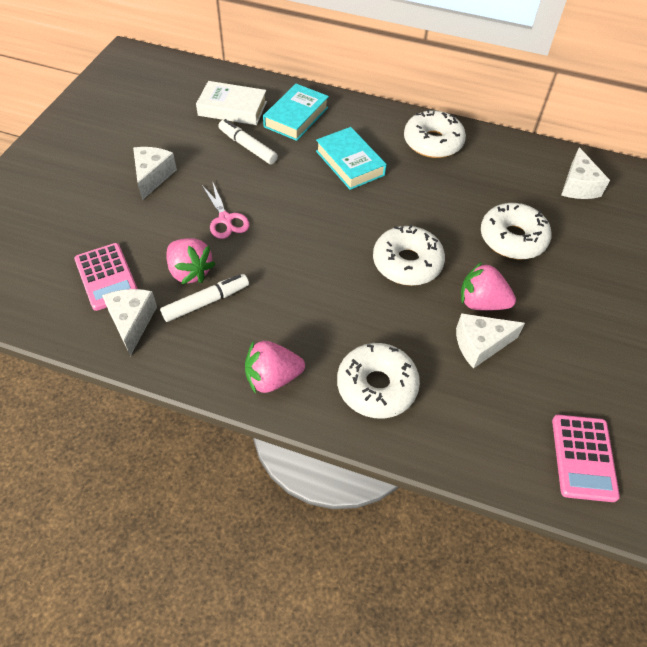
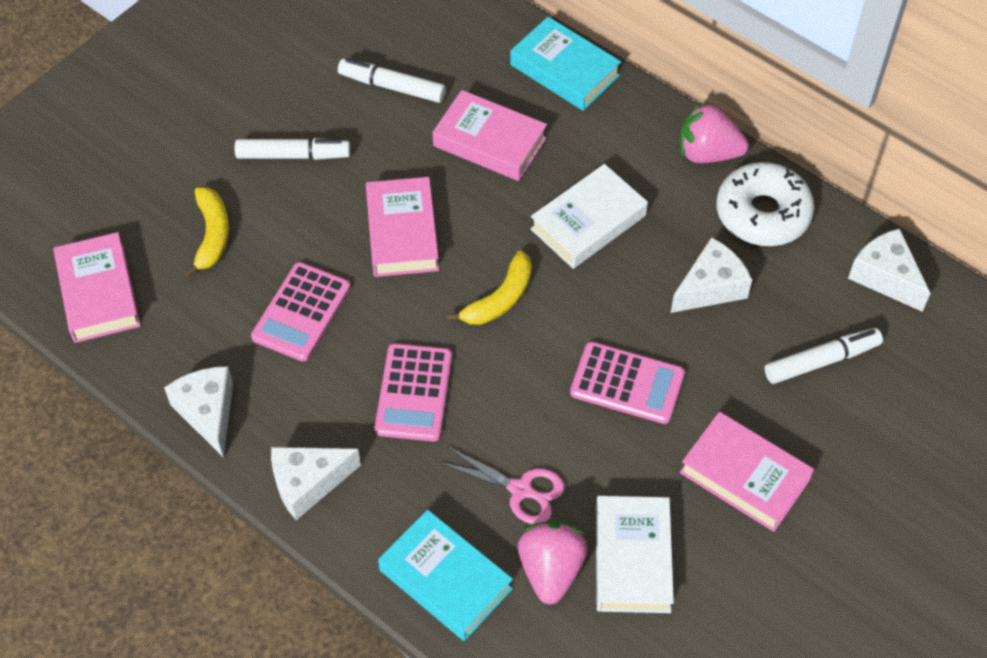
pink book: none = 0 -> [53,232,141,343] [366,177,439,277] [433,90,547,181] [680,412,814,532] = 4
pink calculator: [74,243,138,311] [552,415,620,502] = 2 -> [251,262,350,361] [375,343,452,442] [570,342,685,424] = 3
pink strawberry: [166,238,215,284] [245,341,305,394] [461,262,516,311] = 3 -> [518,521,588,605] [680,101,749,163] = 2
white book: [196,81,267,125] = 1 -> [530,164,648,269] [596,496,674,613] = 2
white donut: [337,343,420,419] [373,225,445,286] [404,109,466,158] [481,203,551,259] = 4 -> [716,162,814,246] = 1
white marker: [160,274,249,322] [218,119,278,164] = 2 -> [235,138,350,160] [338,58,446,103] [765,328,883,384] = 3
yellow banana: none = 0 -> [184,187,229,278] [446,250,532,325] = 2

